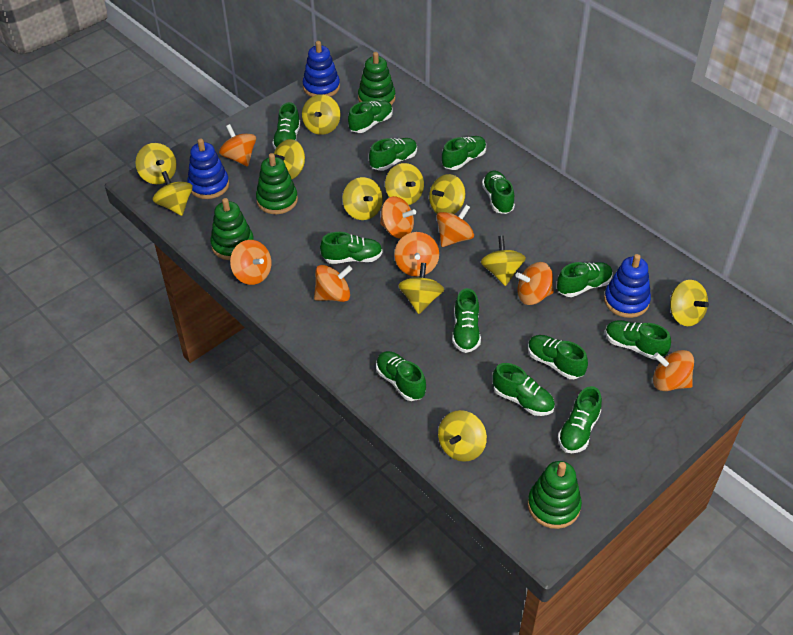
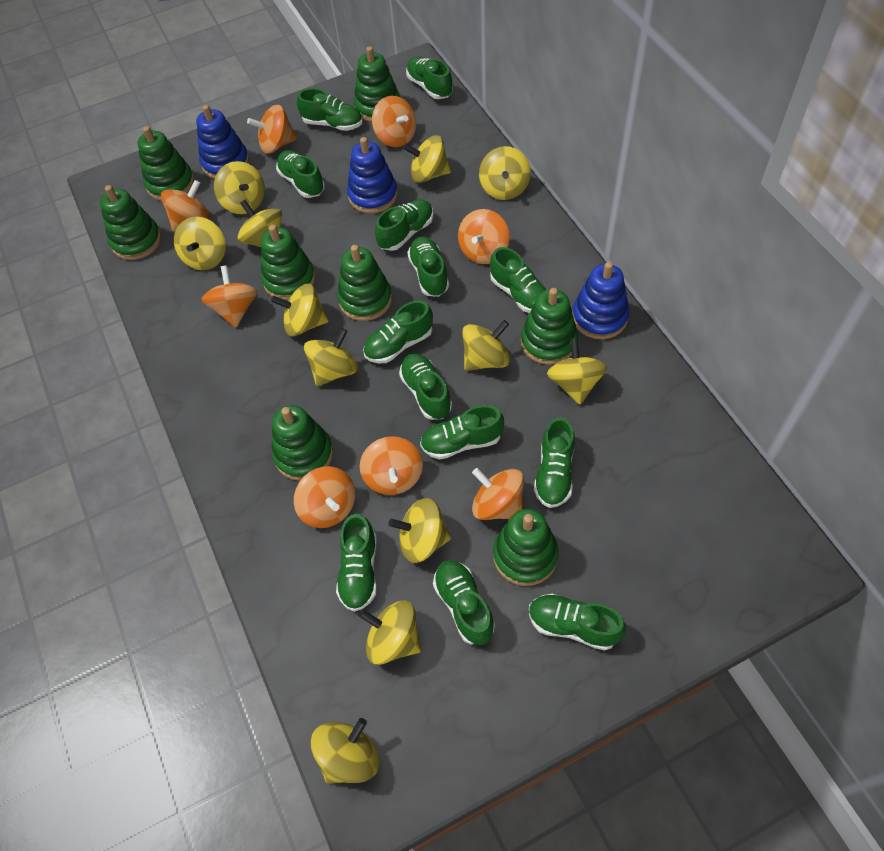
green stacking toy: [210,198,254,260] [256,153,298,214] [358,52,396,105] [528,461,582,529] = 4 -> [100,185,161,260] [138,126,194,201] [261,225,315,300] [272,405,333,481] [337,245,392,321] [354,46,400,122] [493,509,559,586] [521,288,578,365] = 8
yellow spinning top: [135,143,177,184] [152,171,193,216] [274,139,305,179] [302,95,340,135] [343,177,383,220] [385,163,424,205] [398,263,444,314] [429,174,465,214] [438,410,487,462] [481,236,526,286] [670,280,709,326] = 11 -> [174,217,226,270] [214,161,265,214] [237,200,282,247] [271,283,329,336] [304,328,358,386] [311,718,379,784] [359,601,421,665] [388,498,451,563] [403,135,451,183] [462,320,510,371] [479,146,531,200] [547,338,607,405] = 12

